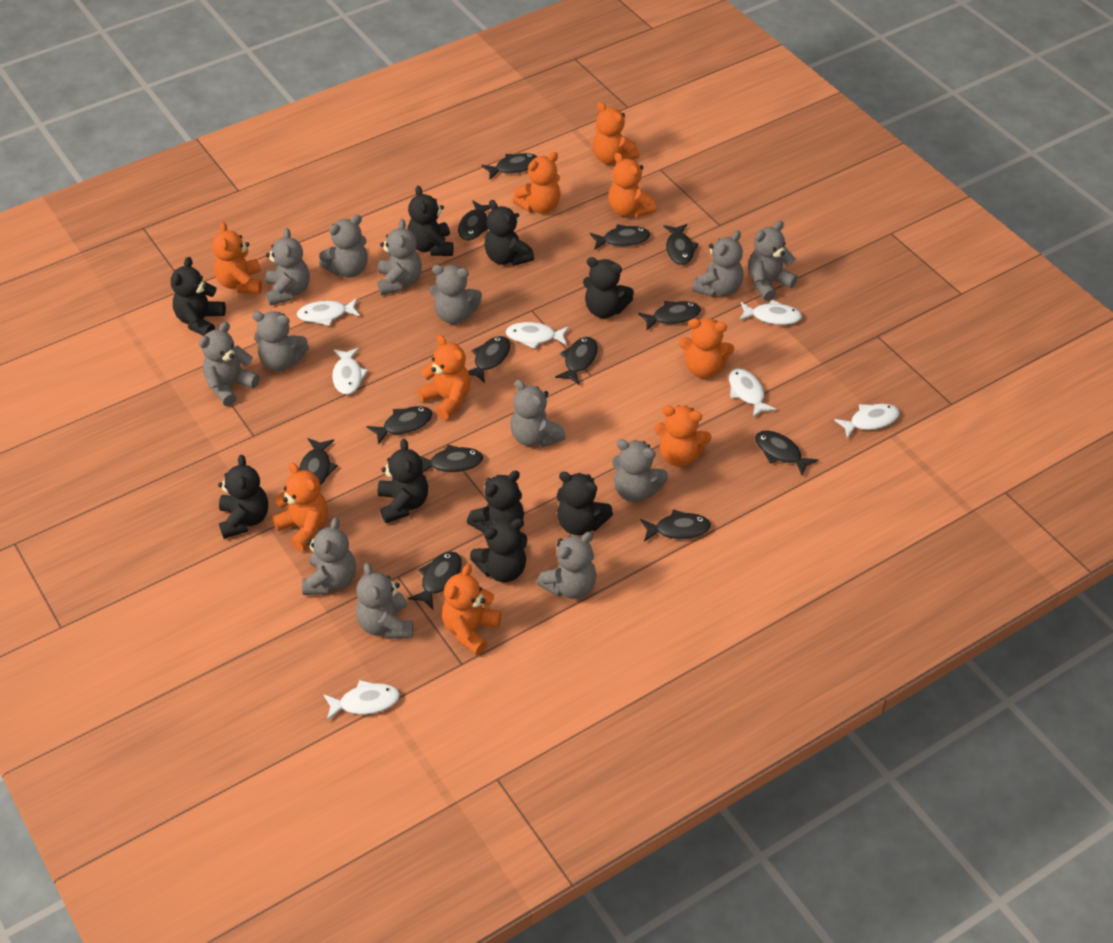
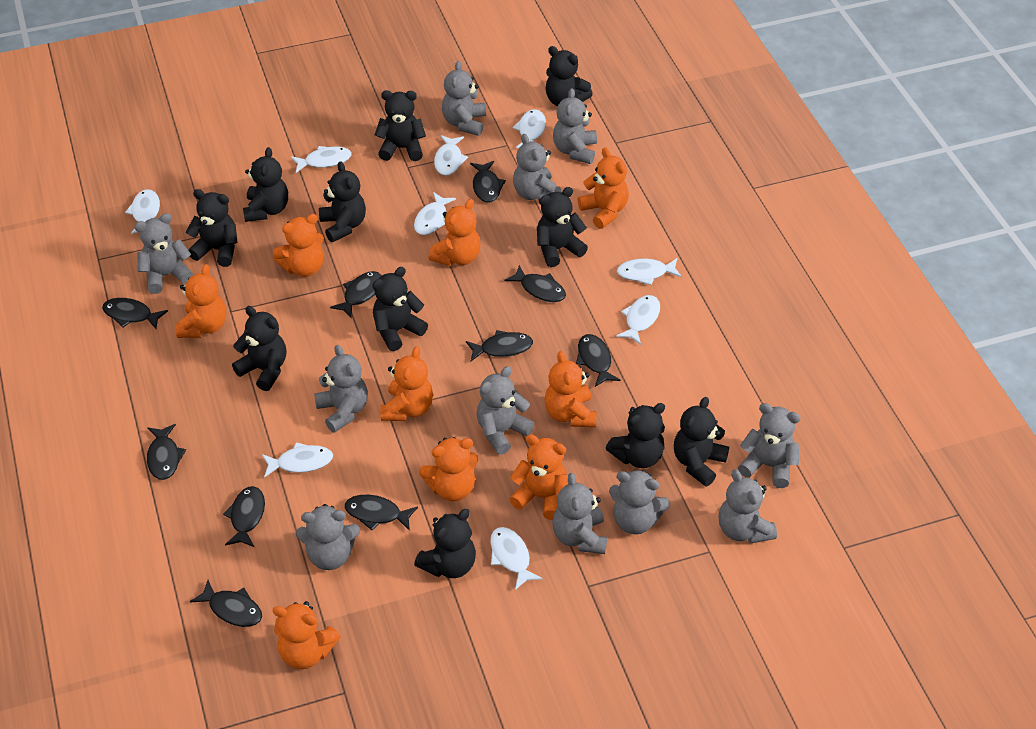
black fish: [299,438,338,486] [367,406,433,445] [408,551,462,609] [420,444,483,473] [458,200,490,240] [468,336,510,383] [481,153,537,179] [555,337,598,384] [590,224,650,249] [638,301,701,330] [640,509,711,542] [664,224,699,265] [755,430,818,475] = 13 -> [102,298,168,329] [147,424,186,480] [190,580,262,627] [223,486,265,547] [330,271,382,318] [344,495,418,531] [466,330,533,361] [470,161,506,203] [504,265,566,302] [576,334,621,387] = 10
black teddy bear: [171,257,226,336] [218,455,268,539] [378,439,428,523] [408,186,453,256] [467,470,524,533] [470,518,527,582] [484,200,534,266] [557,472,613,535] [583,257,634,318] = 9 -> [186,189,237,267] [232,306,286,391] [243,147,288,222] [319,161,366,242] [372,267,428,351] [375,90,426,161] [414,509,476,578] [537,187,588,267] [546,46,593,106] [606,403,665,468] [674,397,729,487] = 11
grey teddy bear: [199,322,259,406] [252,311,309,371] [266,228,310,306] [302,518,356,595] [319,215,368,278] [356,563,413,639] [378,219,422,295] [429,265,482,324] [510,379,566,447] [537,532,596,599] [612,439,668,502] [692,231,744,297] [748,221,798,301] = 13 -> [134,213,194,294] [296,504,360,570] [314,345,368,433] [442,61,486,136] [477,366,534,455] [513,134,561,200] [553,88,597,164] [553,473,607,554] [609,470,670,534] [718,469,777,544] [738,403,801,488] = 11
white fish: [297,298,360,326] [323,680,400,721] [332,348,368,395] [506,322,569,349] [729,368,776,418] [739,300,802,325] [834,404,900,438] = 7 -> [125,189,160,234] [262,442,333,478] [291,146,352,173] [414,192,456,235] [434,135,468,176] [490,527,543,590] [513,109,546,148] [616,295,660,345] [617,258,682,285] = 9

